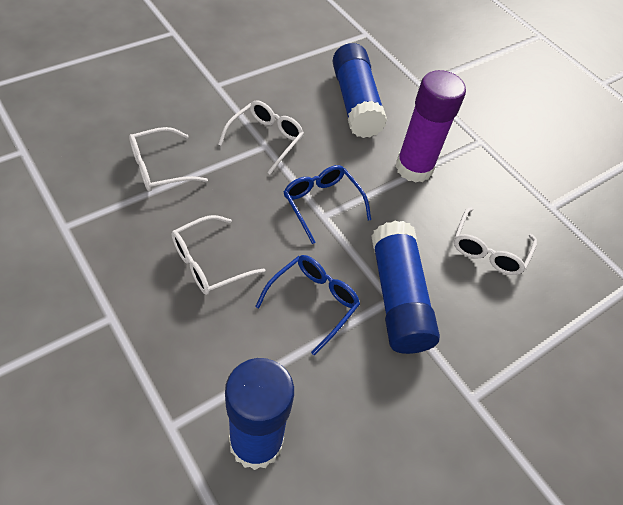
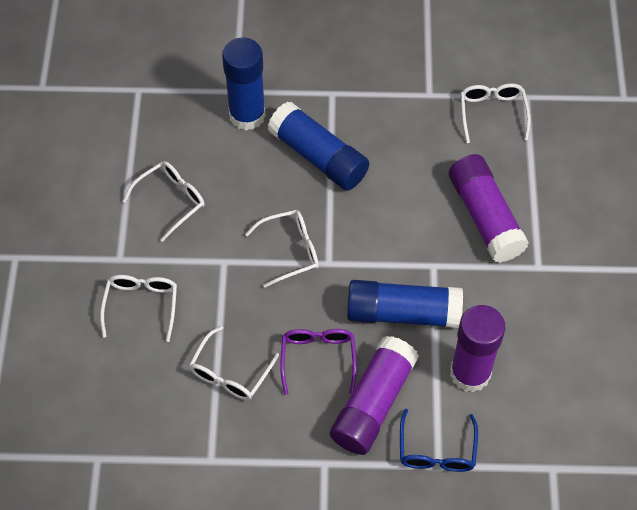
blue glasses: [255,255,360,355] [284,165,371,244] = 2 -> [400,409,478,472] = 1
purple glasses: none = 0 -> [280,329,357,395] = 1
purple glue stick: [395,70,466,183] = 1 -> [330,336,419,455] [449,154,529,263] [450,305,505,392] = 3
white glasses: [129,127,208,192] [172,215,265,295] [218,100,304,174] [454,207,537,275] = 4 -> [100,275,177,342] [123,161,205,242] [189,326,279,400] [245,210,319,288] [461,83,531,143] = 5

